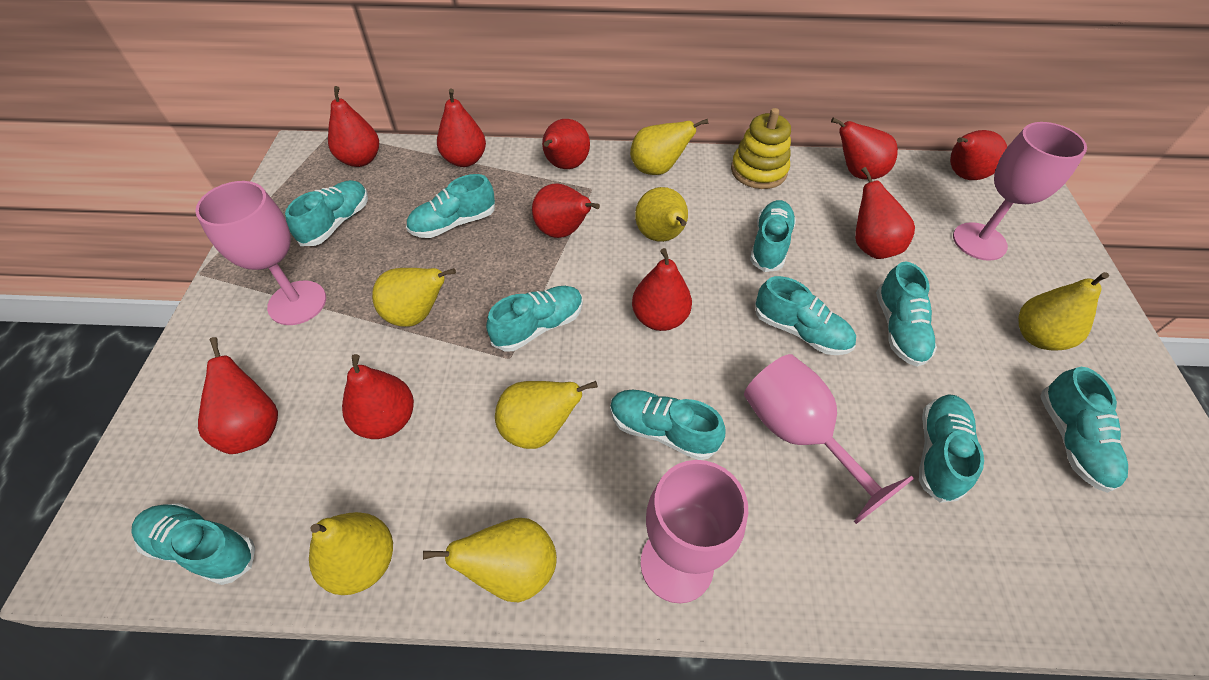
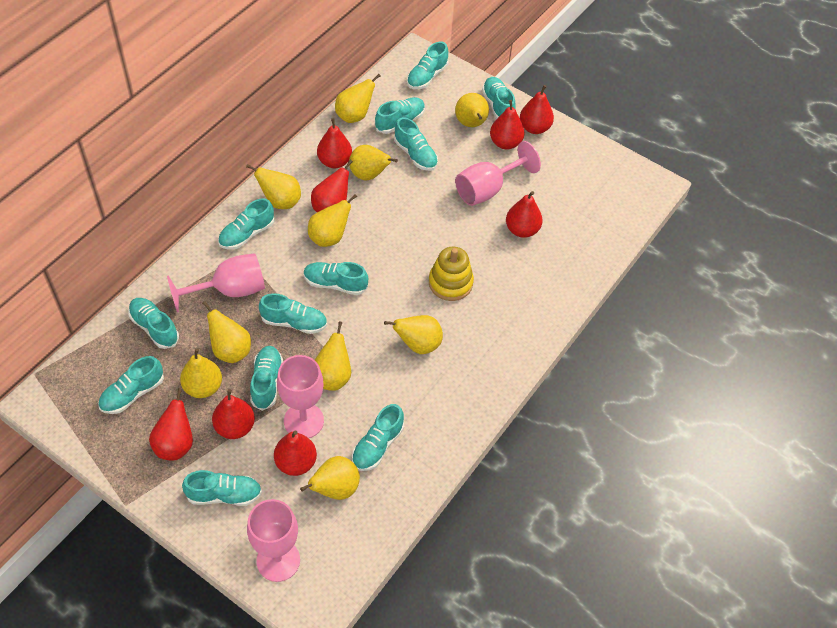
red pear: [198,337,278,454] [328,86,379,167] [342,354,414,439] [437,88,486,167] [532,183,600,238] [542,119,590,169] [632,248,692,331] [831,117,898,180] [855,167,915,259] [950,130,1007,180] = 10 -> [149,388,193,460] [212,389,255,439] [274,430,317,476] [311,160,353,212] [317,118,352,168] [490,100,525,150] [506,191,542,238] [520,85,554,134] = 8
turquoise shoe: [131,503,255,585] [285,180,368,246] [406,174,495,238] [486,286,583,351] [610,390,726,460] [750,200,796,272] [755,276,856,355] [876,262,937,367] [919,394,984,503] [1040,367,1128,493] = 10 -> [98,356,164,414] [128,298,179,349] [182,470,262,506] [218,198,275,250] [250,346,283,411] [259,293,327,334] [304,262,368,295] [352,404,404,471] [375,97,425,134] [394,117,438,171] [407,42,449,89] [482,77,516,119] = 12
yellow pear: [309,512,393,595] [372,268,456,327] [423,518,557,602] [495,381,598,449] [630,119,708,175] [635,187,688,242] [1018,272,1109,351] = 7 -> [180,348,222,398] [202,301,251,363] [246,164,301,209] [300,456,360,500] [308,194,357,247] [315,321,351,391] [335,74,381,123] [349,145,398,180] [384,315,443,354] [455,93,489,127] = 10

